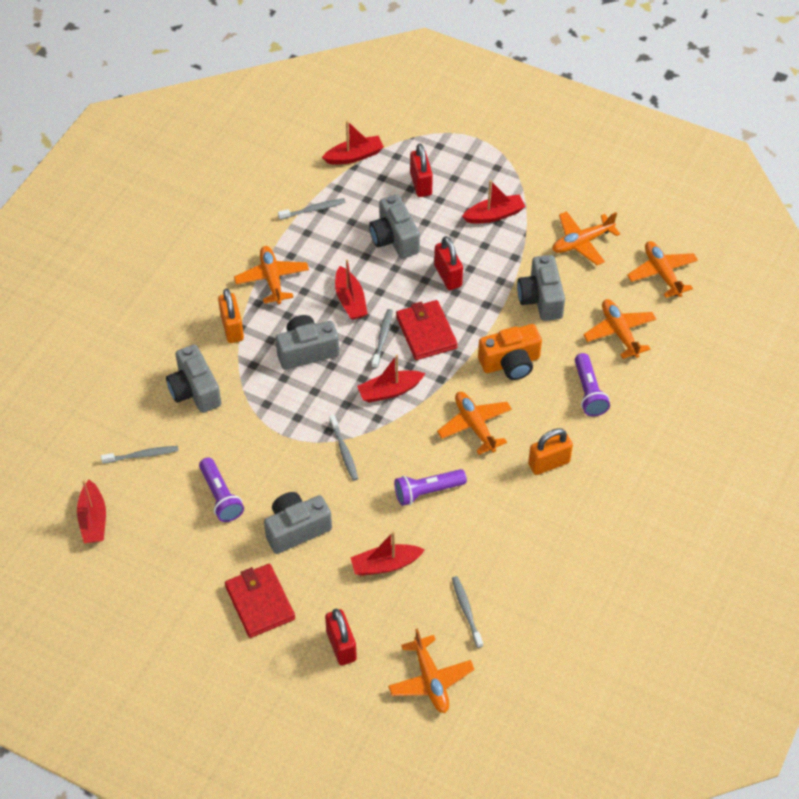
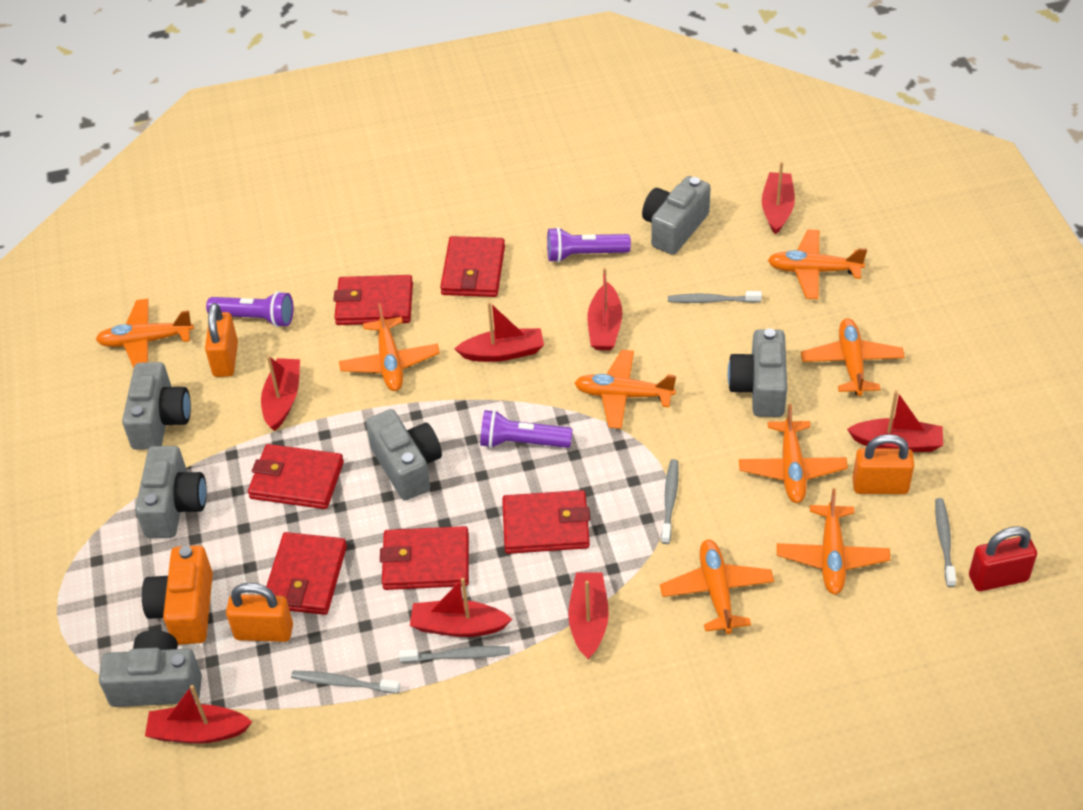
grey camera: [166,344,221,413] [264,492,332,554] [276,315,339,370] [369,194,420,258] [517,255,565,321] = 5 -> [99,630,202,707] [122,362,191,450] [135,446,207,538] [366,409,442,501] [642,176,711,255] [728,329,787,417] = 6
orange padlock: [218,288,244,343] [528,428,573,475] = 2 -> [205,303,238,377] [226,583,293,642] [852,434,914,494] = 3
orange plane: [234,246,309,304] [388,628,474,713] [437,392,512,455] [552,211,620,265] [583,299,656,359] [627,241,698,298] = 6 -> [96,299,194,368] [339,303,440,391] [574,350,676,429] [660,539,774,634] [739,404,848,503] [768,229,867,299] [777,488,890,594] [801,318,905,396] = 8
red boat: [77,480,106,543] [322,121,384,165] [335,259,368,320] [350,531,425,576] [357,355,426,403] [462,180,525,224] = 6 -> [145,685,252,743] [261,356,300,431] [410,578,512,637] [454,302,544,362] [568,572,609,660] [588,268,622,350] [762,162,795,235] [847,390,943,452] = 8
red padlock: [325,609,357,666] [410,144,433,197] [434,236,463,290] = 3 -> [969,526,1037,591] = 1
red wallet: [225,564,295,638] [396,300,458,360] = 2 -> [248,444,344,509] [266,532,347,615] [333,275,413,325] [380,526,469,590] [440,236,505,297] [502,490,590,554] = 6

